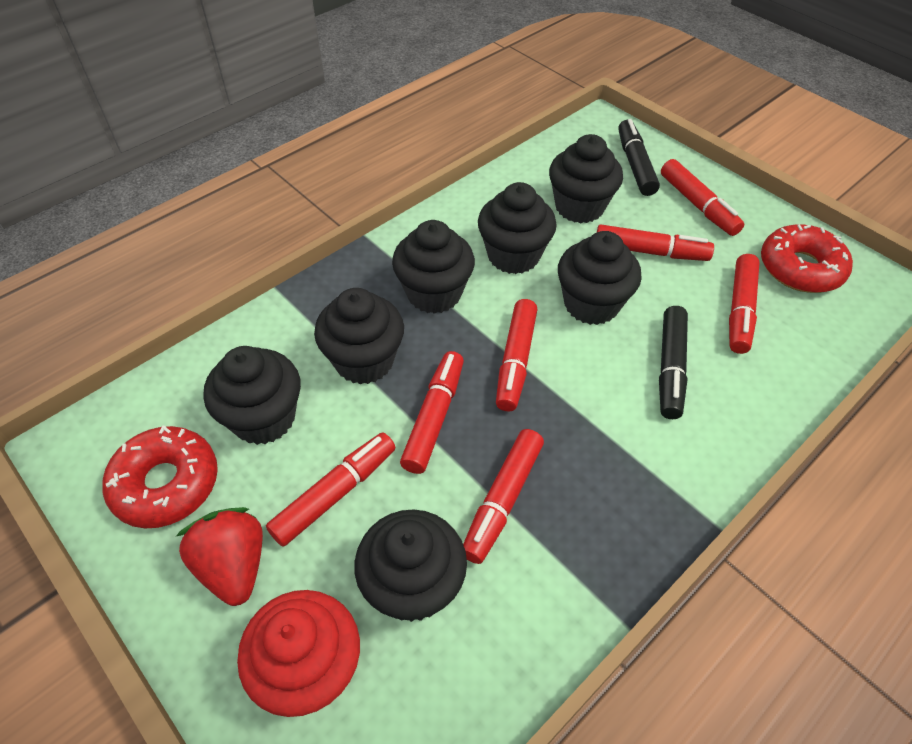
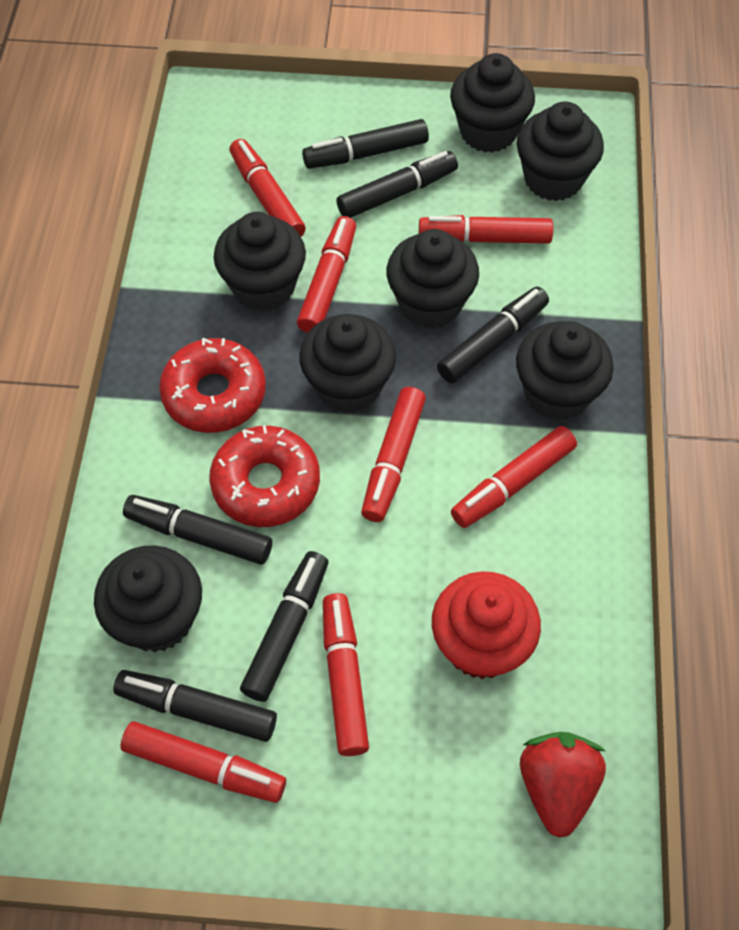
black marker: [618,119,660,196] [659,306,688,419] = 2 -> [113,670,277,742] [123,495,272,565] [240,551,328,702] [302,119,429,169] [336,151,458,218] [437,287,549,384] = 6

